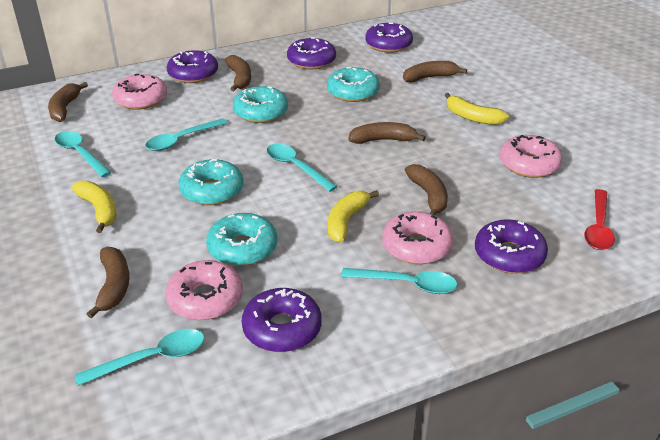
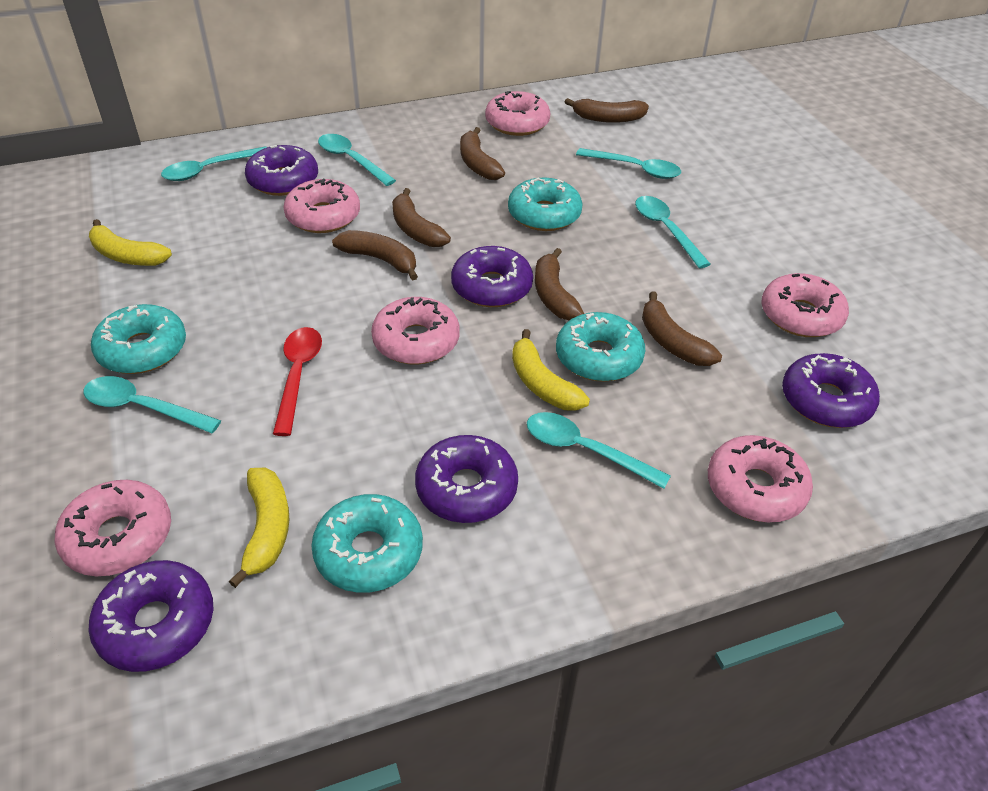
pink donut: [112,74,167,110] [165,260,243,320] [382,211,453,264] [500,135,562,178] = 4 -> [55,480,171,576] [283,179,360,233] [371,297,460,364] [485,91,550,136] [708,435,813,522] [761,273,849,337] = 6
turquoise spoon: [55,131,111,177] [75,329,204,386] [145,118,228,151] [267,144,338,192] [341,268,458,294] = 5 -> [83,376,221,433] [161,146,267,181] [318,134,396,186] [527,412,671,489] [576,148,681,179] [635,196,711,269] = 6

